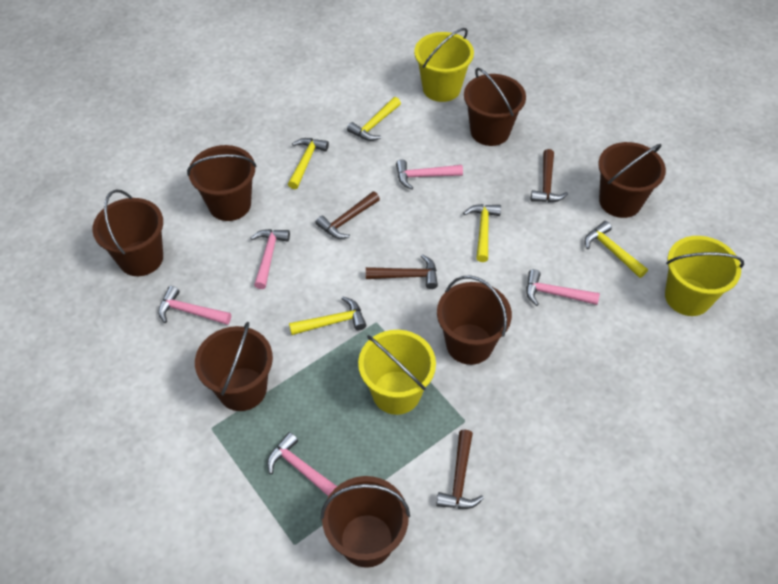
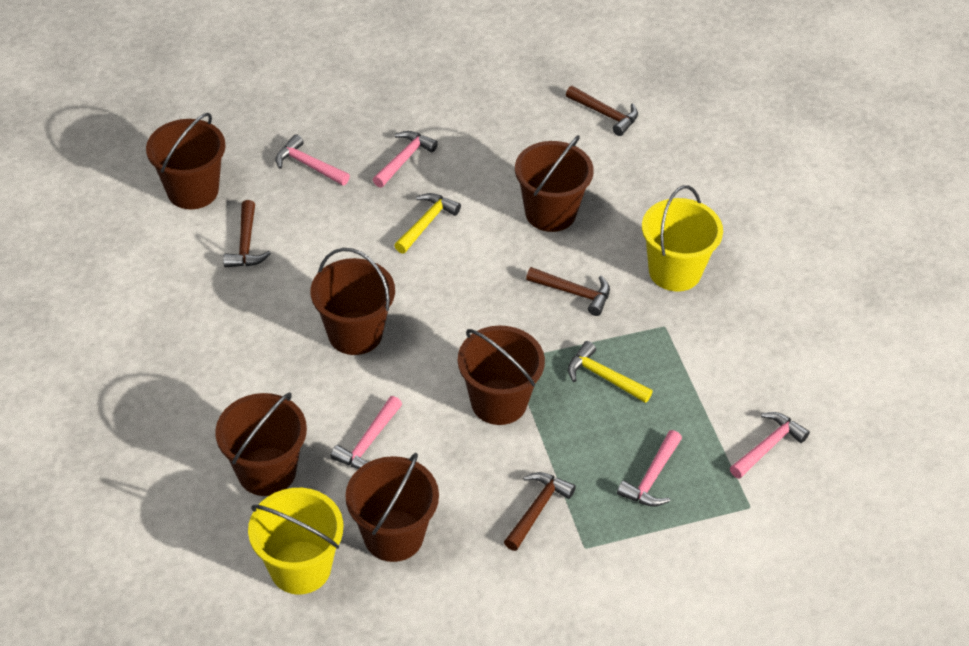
brown bucket: [92,189,163,276] [187,145,257,221] [195,321,273,411] [321,476,410,568] [437,275,512,365] [464,68,526,146] [598,142,666,218] = 7 -> [146,113,226,209] [215,393,307,496] [310,248,395,355] [345,453,439,562] [458,325,545,425] [515,135,594,232] = 6
yellow bucket: [358,330,436,415] [414,28,474,102] [665,236,744,316] = 3 -> [248,488,343,594] [642,185,723,292] = 2
yellow hammer: [288,138,329,189] [289,297,366,335] [347,97,401,141] [463,204,501,262] [585,221,648,278] = 5 -> [394,193,461,254] [568,341,653,403] = 2

